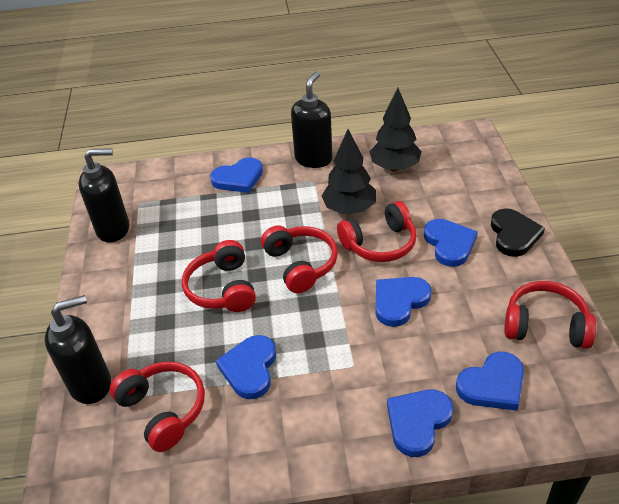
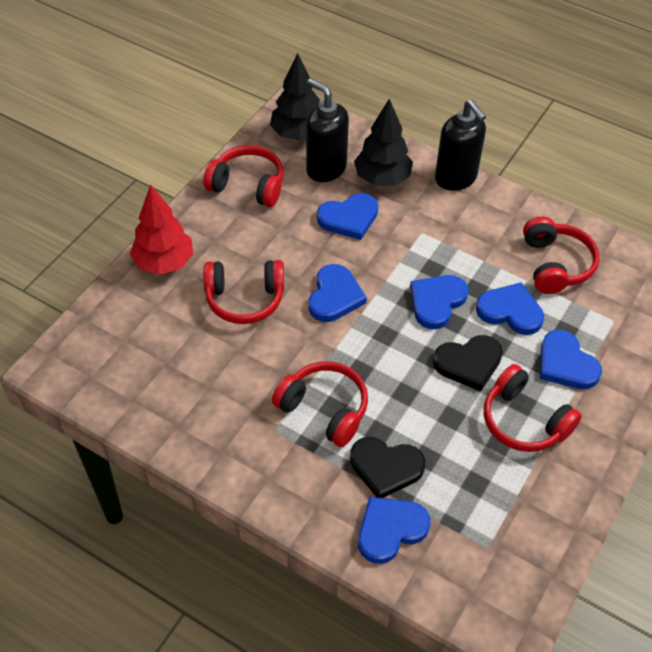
black heart: [491,208,545,257] = 1 -> [350,437,425,498] [433,335,503,391] = 2
black soap dispenser: [45,295,111,404] [79,148,129,243] [291,72,333,168] = 3 -> [306,78,349,182] [435,100,486,191] = 2
red tree: none = 0 -> [130,184,193,275] = 1

